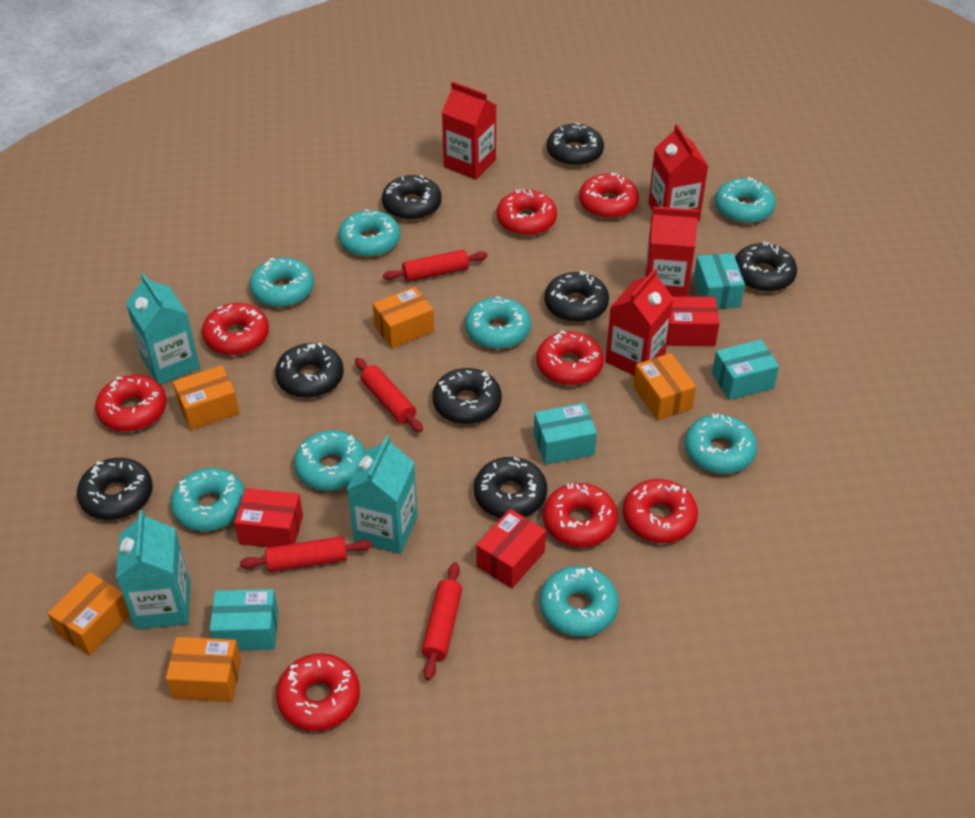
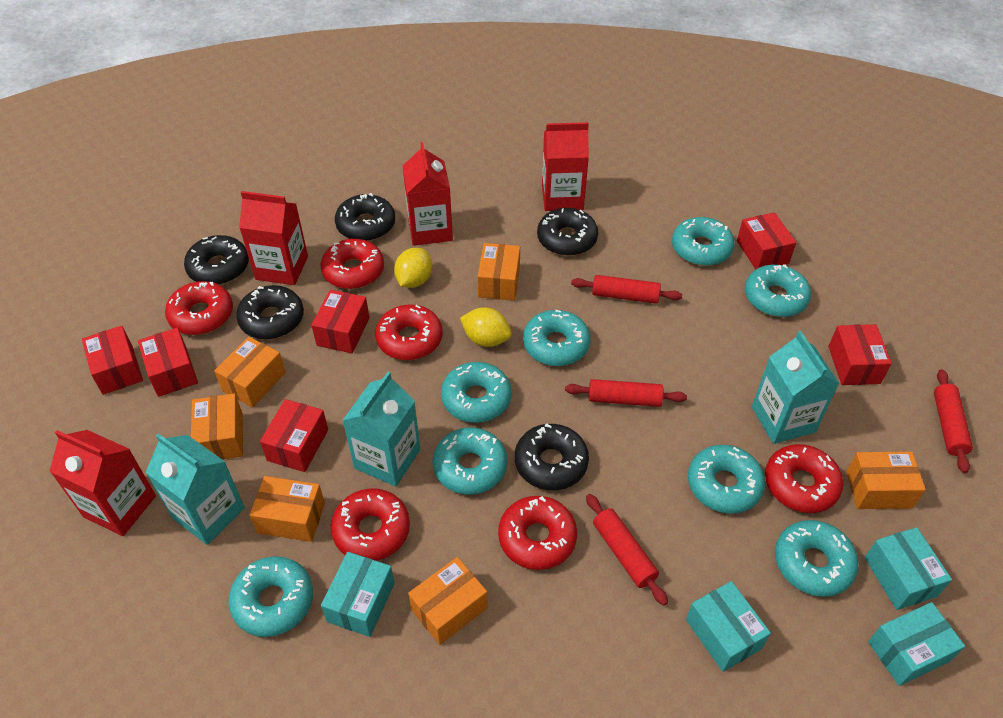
black donut: [77,458,153,520] [275,343,344,398] [382,175,442,220] [432,368,502,424] [474,457,547,518] [544,271,609,323] [547,123,604,166] [735,242,797,292] = 8 -> [184,235,249,285] [236,285,304,340] [335,193,395,241] [515,423,589,490] [537,208,598,256] = 5
orange box: [47,572,130,656] [166,637,241,702] [173,365,239,430] [373,287,434,349] [633,353,696,421] = 5 -> [191,394,243,460] [214,337,286,407] [250,476,325,542] [408,557,488,645] [478,243,520,301] [846,452,926,509] = 6
red box: [234,488,303,547] [476,509,546,588] [667,297,720,346] = 3 -> [82,326,143,395] [138,328,198,397] [260,399,328,472] [311,290,370,353] [737,212,796,269] [828,324,892,385] = 6
red donut: [95,375,167,432] [202,303,269,355] [276,653,360,731] [497,189,557,236] [536,331,604,385] [543,483,618,547] [579,172,639,219] [623,479,698,543] = 8 -> [165,281,233,335] [321,239,384,289] [331,488,410,561] [375,304,443,360] [498,496,577,570] [765,444,843,513] = 6
yellow lemon: none = 0 -> [394,248,433,288] [460,307,512,347] = 2

